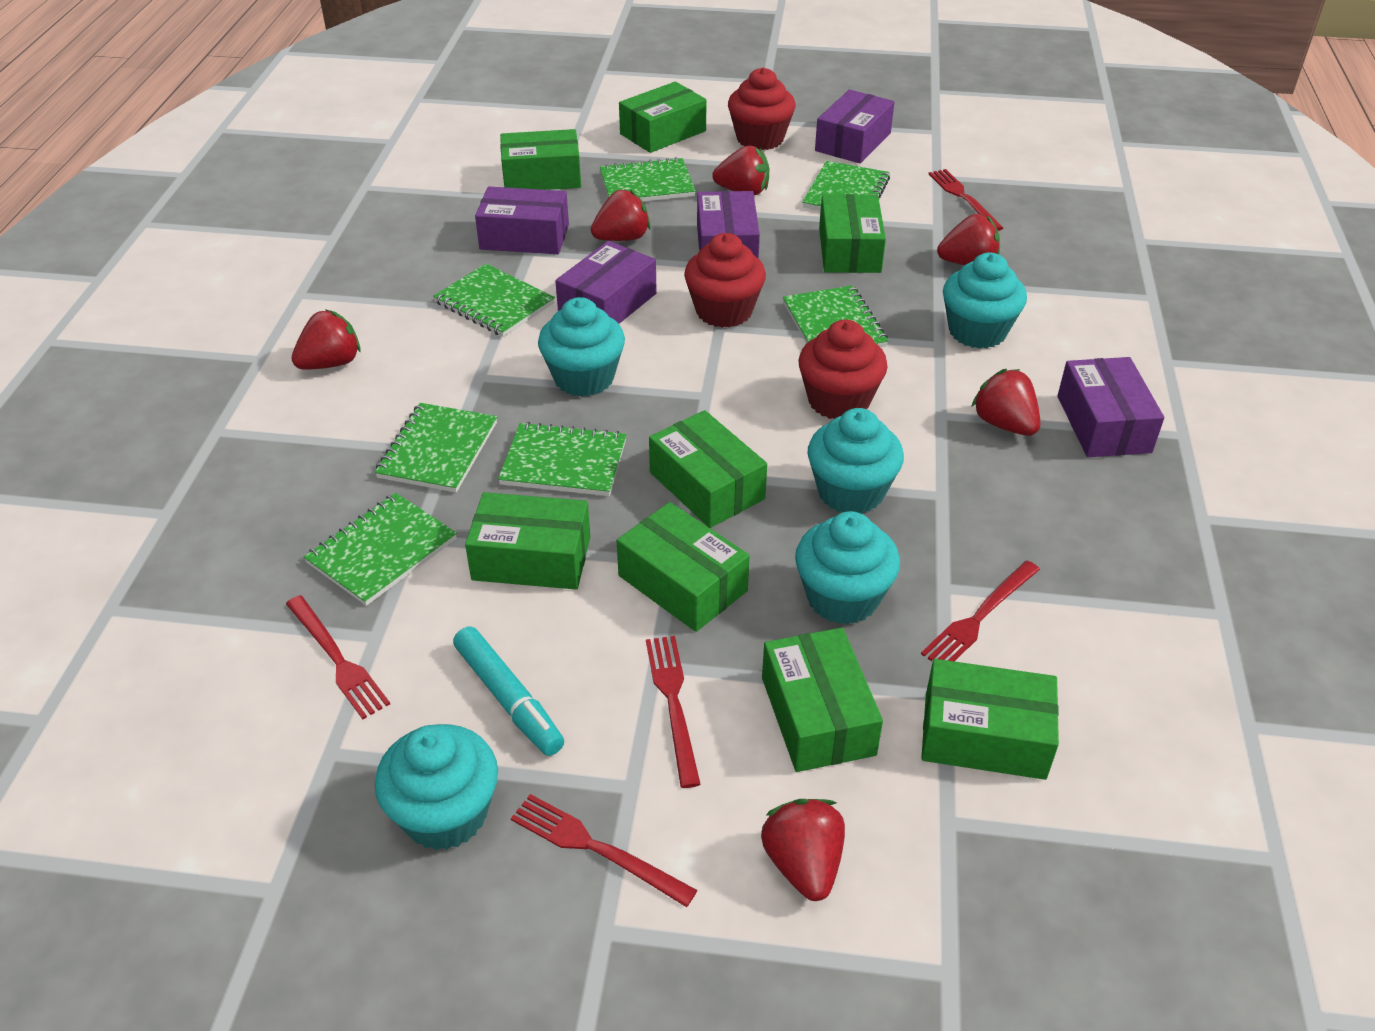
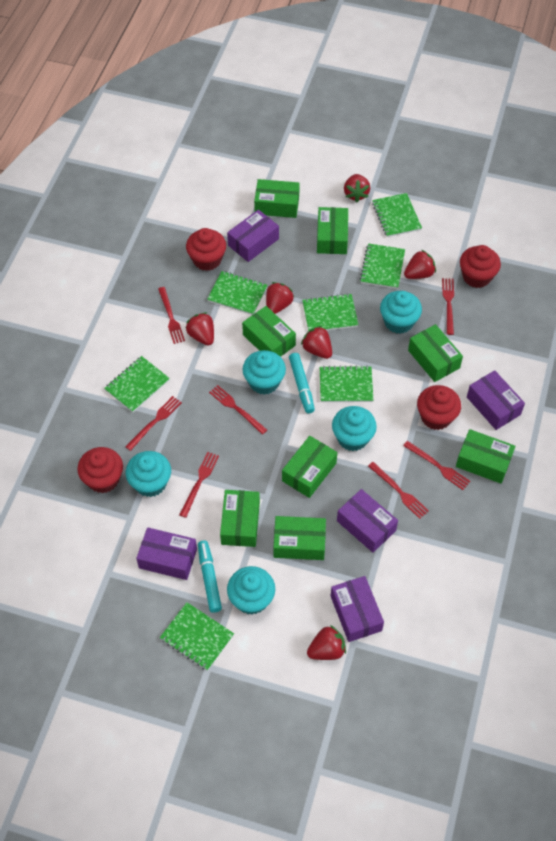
red cupcake: [684,233,766,328] [728,67,795,150] [798,320,888,419] = 3 -> [77,447,123,493] [186,228,226,271] [417,385,461,430] [460,245,501,288] = 4
red fork: [286,595,390,719] [511,794,697,907] [646,636,701,788] [921,561,1040,661] [928,169,1003,231] = 5 -> [125,396,182,451] [158,287,185,344] [179,452,219,518] [209,385,267,435] [368,462,429,519] [403,441,470,490] [442,278,454,335] = 7
turquoise marker: [453,626,564,756] = 1 -> [198,540,222,613] [289,353,315,413] = 2

